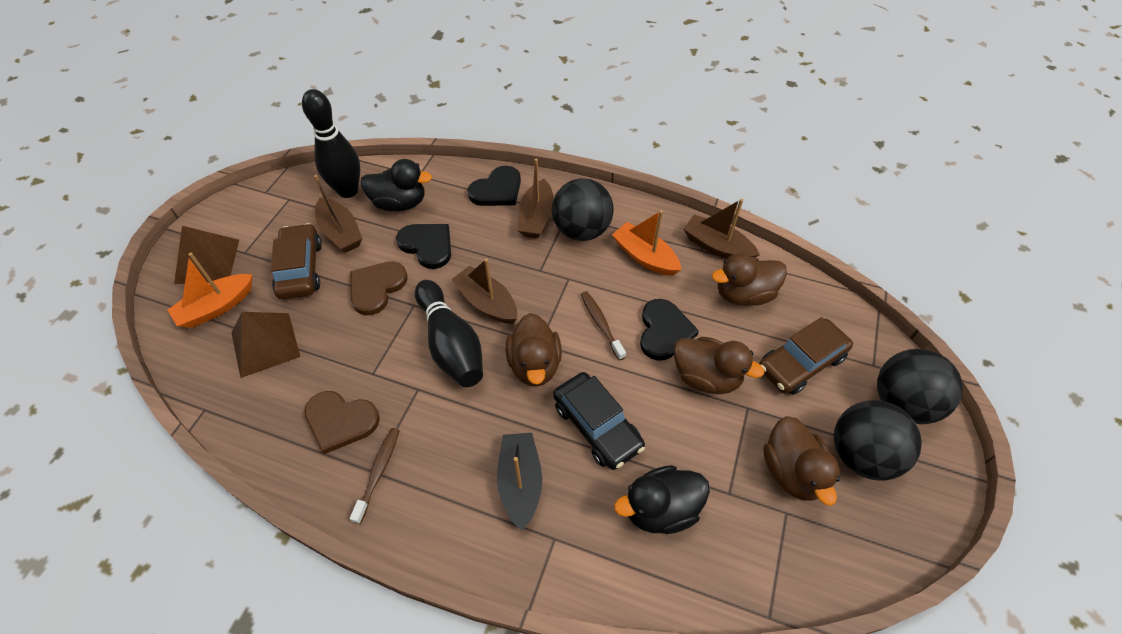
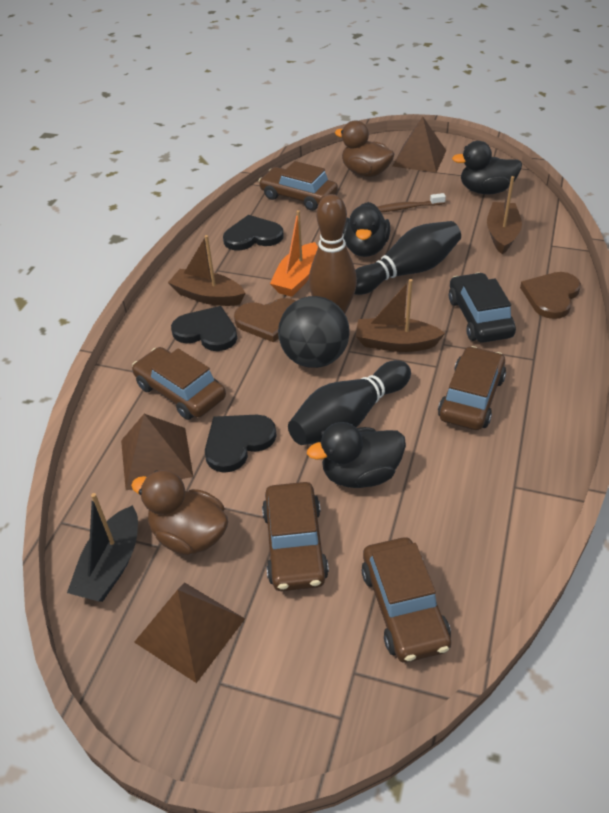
black ball: [552,178,614,241] [834,400,922,481] [877,349,963,424] = 3 -> [278,296,350,368] = 1
black duck: [361,159,432,211] [614,465,710,534] = 2 -> [307,422,406,488] [343,202,390,257] [452,141,522,194] = 3
brown boat: [314,175,363,252] [451,258,517,324] [518,158,554,238] [683,199,760,259] = 4 -> [168,235,245,306] [356,279,445,352] [487,176,522,254] = 3
brown bowling pin: none = 0 -> [309,194,357,314] = 1
brown car: [271,223,322,299] [759,317,853,395] = 2 -> [132,347,226,420] [259,161,338,211] [262,482,329,591] [362,537,451,663] [438,346,506,430] = 5
brown duck: [506,313,562,387] [673,337,764,394] [712,253,787,306] [763,416,840,506] = 4 -> [131,470,228,556] [335,121,395,177] = 2
brown pyramid: [174,226,239,284] [232,312,300,378] = 2 -> [121,414,193,490] [134,582,245,683] [393,116,446,173] = 3
brown toothbrush: [350,428,400,524] [581,291,626,360] = 2 -> [377,193,446,212] = 1
orange boat: [167,253,253,328] [612,210,681,276] = 2 -> [270,210,318,297] = 1

